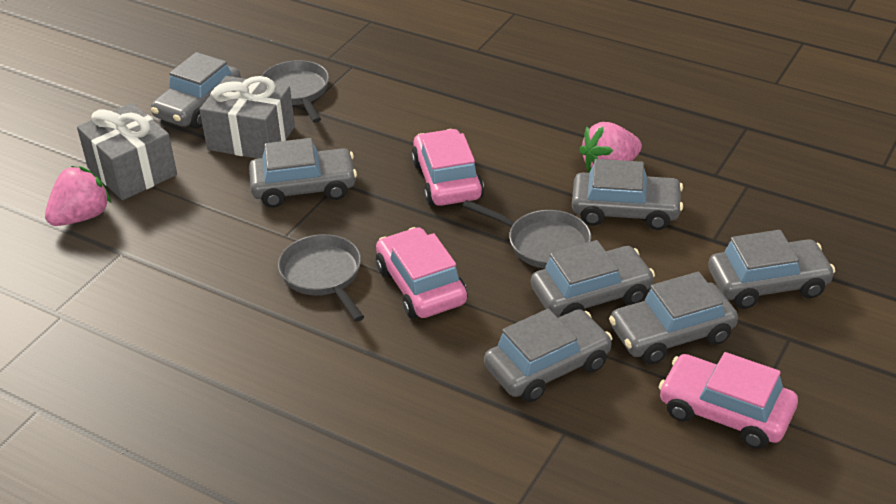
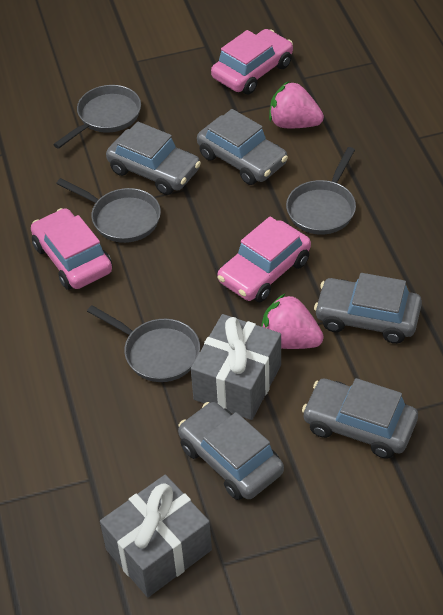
grey car: [151,52,241,129] [249,138,357,208] [484,309,612,402] [531,240,655,317] [572,159,683,230] [609,272,738,364] [708,230,835,309] = 7 -> [106,121,201,195] [178,402,284,500] [197,109,288,185] [302,378,418,459] [314,273,422,344] = 5
grey pan: [262,60,329,123] [278,234,364,322] [463,200,591,268] = 3 -> [53,85,141,149] [56,178,161,243] [87,305,200,382] [286,147,356,235] = 4

